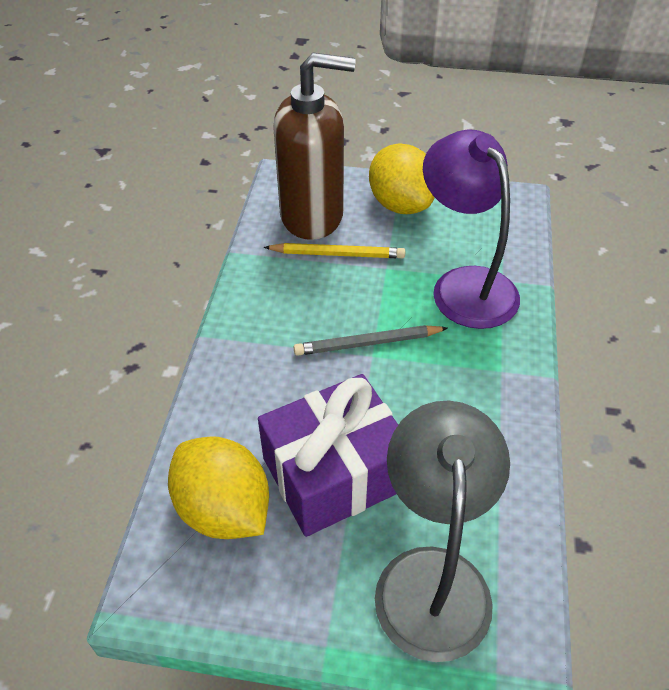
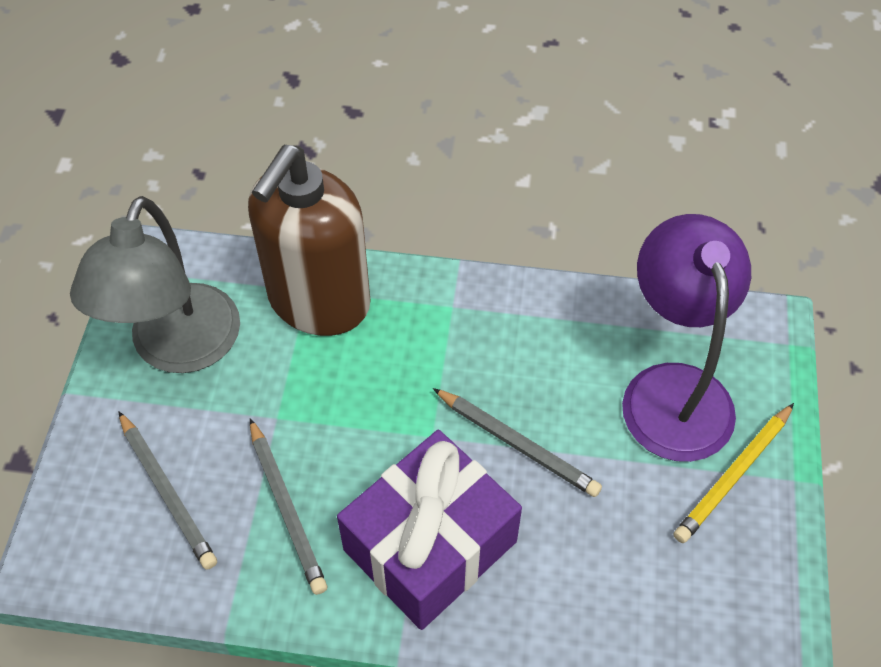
grey pencil: [294,325,448,356] = 1 -> [118,411,217,570] [250,418,327,595] [433,388,602,497] = 3
yellow lemon: [168,436,269,539] [369,143,435,214] = 2 -> none = 0

